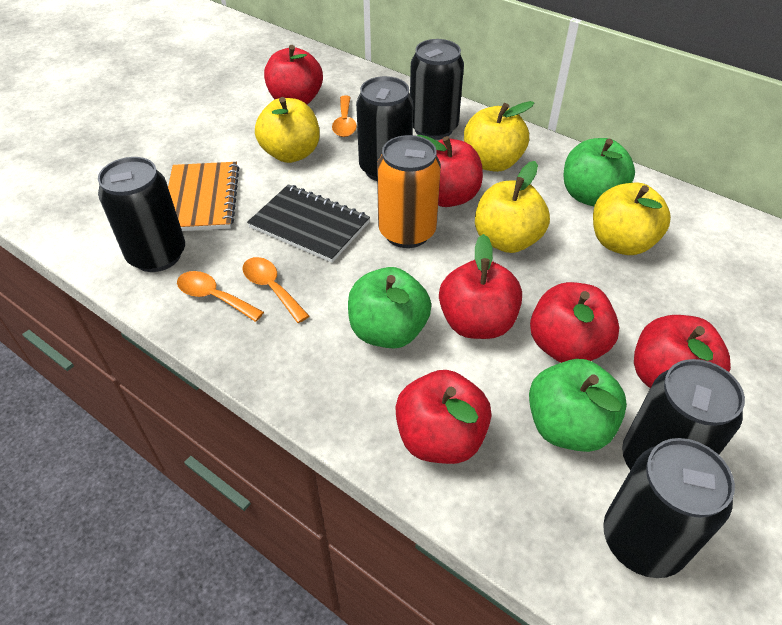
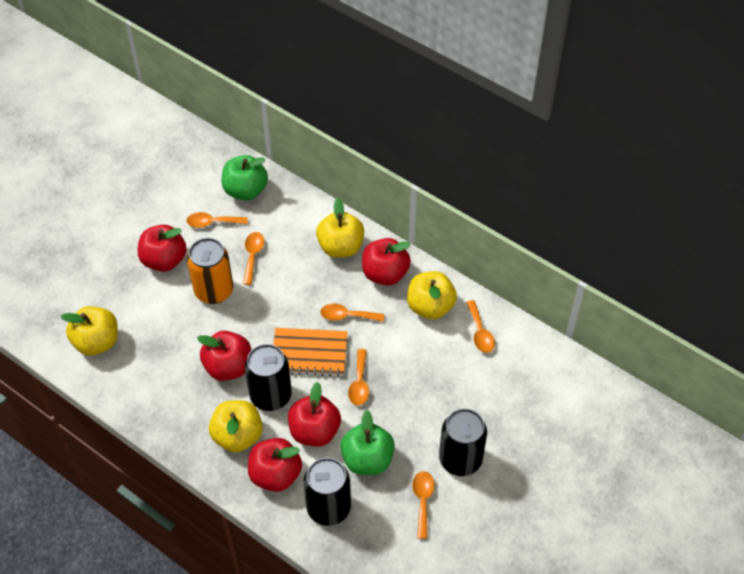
black can: [98,157,185,272] [356,76,414,181] [410,39,464,140] [603,438,735,578] [622,359,745,470] = 5 -> [245,344,292,411] [303,458,351,526] [439,409,487,476] = 3
black notebook: [247,184,370,263] = 1 -> none = 0
green apple: [348,267,431,349] [529,359,627,452] [564,138,635,206] = 3 -> [222,155,268,200] [340,410,395,475] = 2
orange spoon: [177,271,264,322] [242,257,309,323] [332,96,357,137] = 3 -> [186,212,248,228] [243,232,265,285] [320,304,384,322] [348,349,369,405] [413,471,435,539] [466,300,495,353] = 6
red apple: [264,45,323,104] [395,370,491,464] [417,135,483,207] [439,234,522,339] [530,282,619,363] [634,315,731,388] = 6 -> [138,225,187,272] [197,331,251,381] [248,438,302,492] [288,382,341,446] [362,238,411,285] = 5

